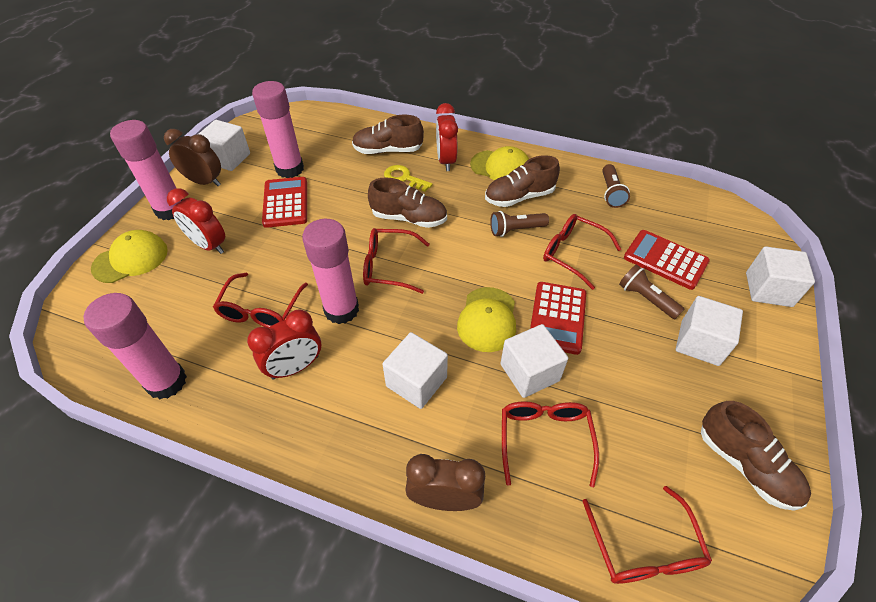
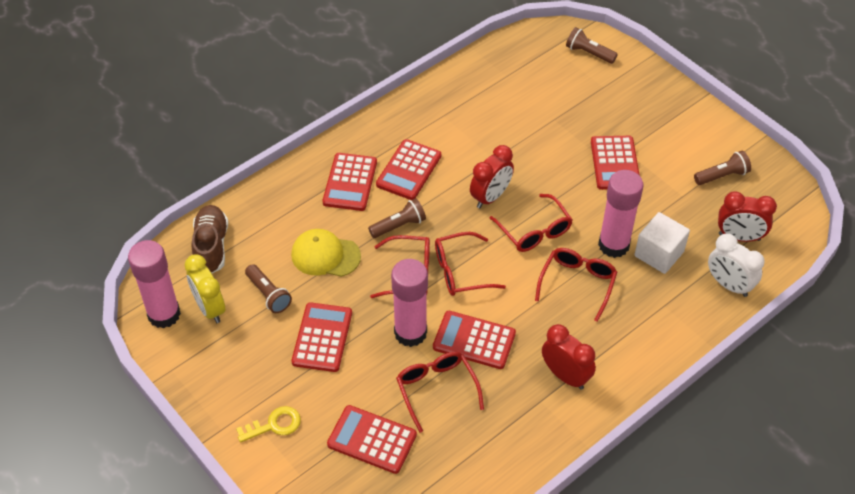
brown clock: [164,129,221,186] [405,454,485,511] = 2 -> none = 0
brown flashlight: [490,211,549,237] [602,164,630,208] [619,264,684,319] = 3 -> [245,264,292,313] [368,198,426,238] [566,27,618,64] [694,151,751,185] = 4
brown shoe: [352,115,424,154] [368,178,447,228] [485,155,560,207] [701,401,811,511] = 4 -> [192,205,228,273] = 1
pink glue stick: [83,293,187,399] [110,120,183,220] [252,81,304,178] [302,219,359,324] = 4 -> [128,240,181,329] [391,259,428,347] [598,170,644,258] = 3
red calculator: [262,177,307,228] [530,282,586,355] [624,230,710,290] = 3 -> [292,302,352,372] [323,153,377,211] [327,405,417,474] [376,139,441,200] [433,311,516,369] [591,136,640,190] = 6
white clock: none = 0 -> [708,234,765,297] = 1
white cube: [199,120,250,171] [382,332,448,409] [500,324,568,398] [676,296,743,366] [746,246,815,307] = 5 -> [634,212,690,274] = 1
yellow cap: [91,230,168,283] [457,287,516,352] [470,146,529,180] = 3 -> [291,229,361,277] = 1
yellow clock: none = 0 -> [185,254,225,323] = 1

